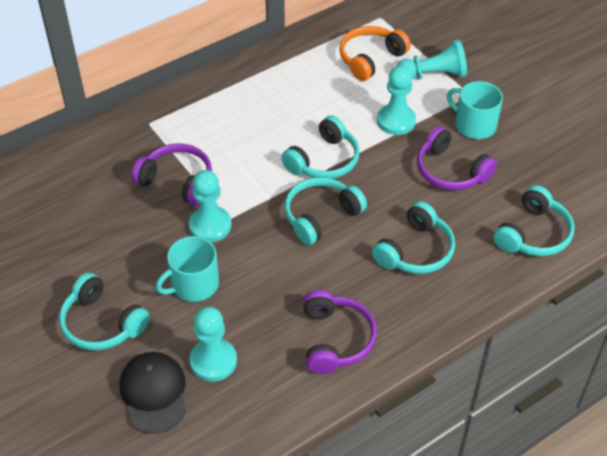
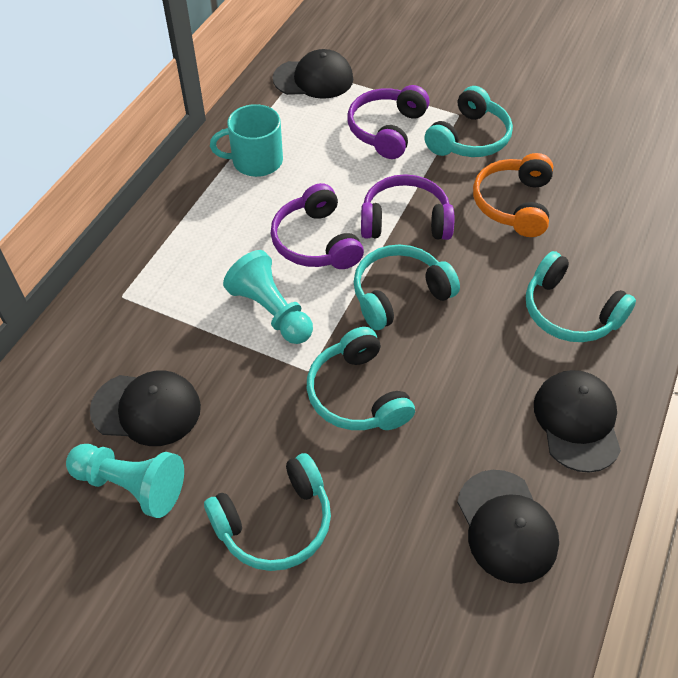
black cap: [120,352,186,434] = 1 -> [90,370,201,446] [273,49,353,99] [457,470,559,584] [534,370,621,473] = 4
turquoise mug: [156,236,219,302] [447,81,503,139] = 2 -> [210,104,283,177] = 1
turquoise pawn: [189,170,232,242] [190,307,237,382] [377,66,416,135] [397,40,467,79] = 4 -> [66,444,184,518] [223,250,313,344] = 2

